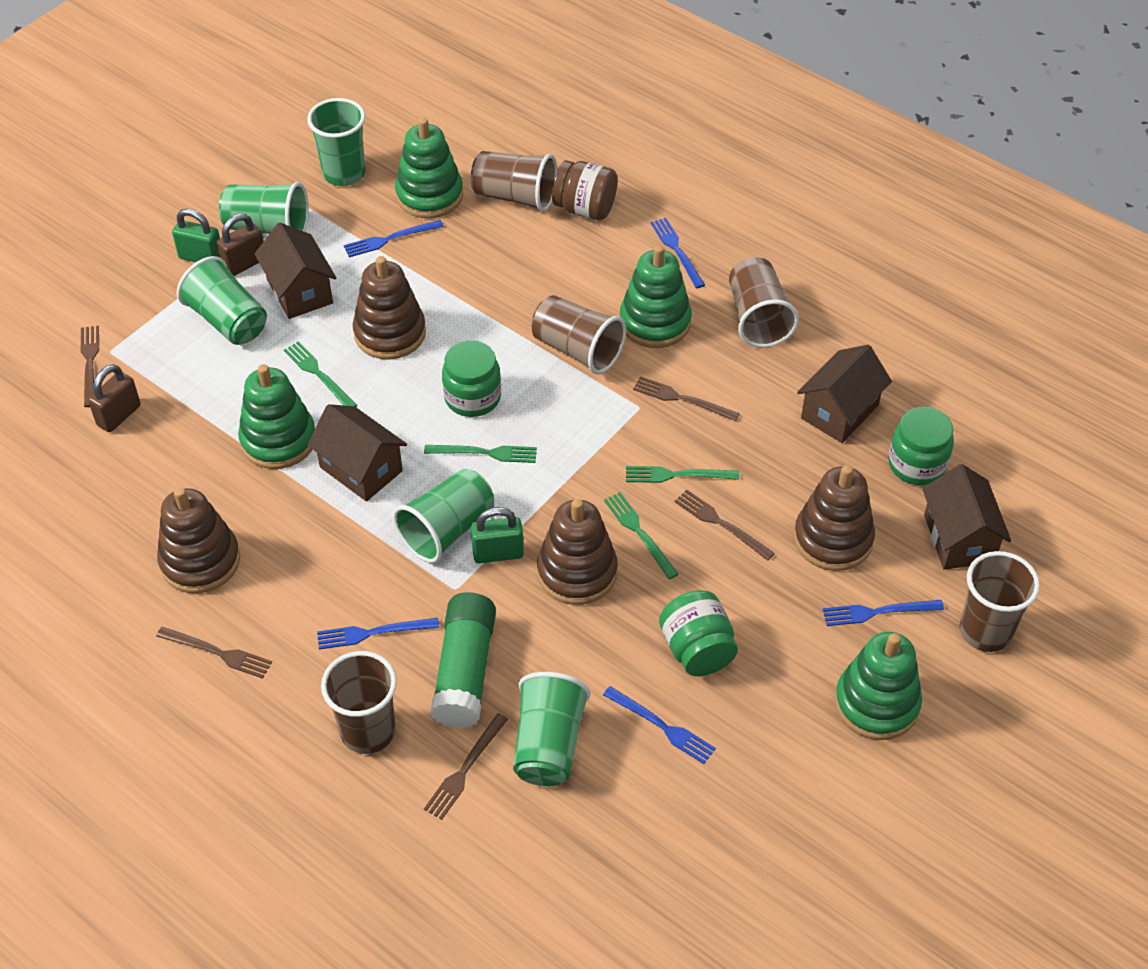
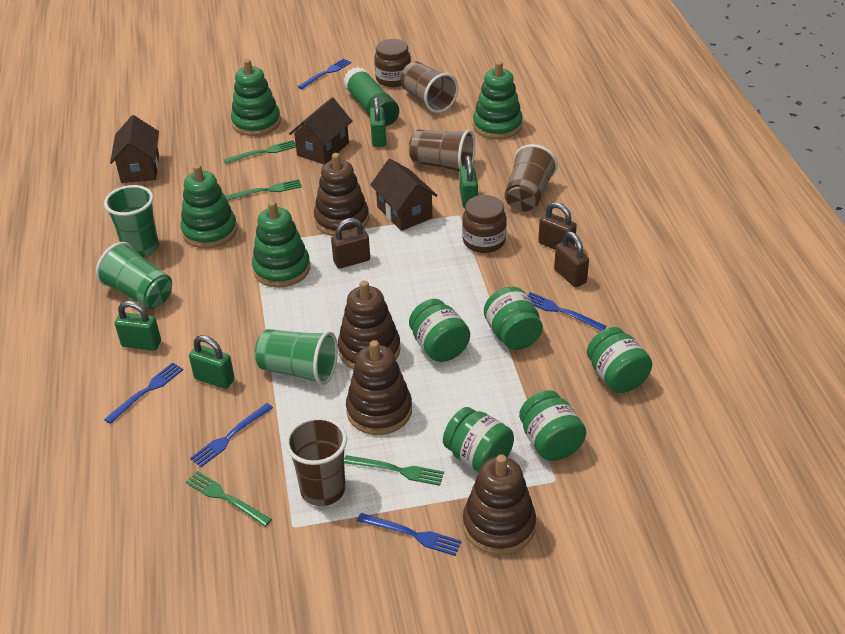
brown cup: [321,651,397,754] [471,151,557,212] [531,295,626,374] [729,257,799,347] [959,551,1040,652] = 5 -> [285,417,347,506] [400,61,458,113] [409,129,475,171] [504,144,558,212] = 4
brown fork: [81,326,99,407] [156,627,272,679] [424,713,508,820] [633,376,740,421] [674,490,775,561] = 5 -> none = 0
brown house: [255,223,336,319] [307,404,407,502] [797,345,892,443] [923,464,1011,570] = 4 -> [110,115,159,183] [289,98,352,164] [370,159,438,231] = 3
brown jar: [552,160,618,220] = 1 -> [374,39,411,87] [462,195,507,253] = 2
brown padlock: [88,364,141,432] [217,214,264,276] = 2 -> [331,218,370,269] [538,202,577,250] [554,231,589,287] = 3
green cup: [177,256,267,345] [219,182,309,234] [307,98,365,186] [393,469,494,563] [513,672,590,786] = 5 -> [96,242,172,309] [104,185,159,258] [255,329,338,385] = 3
green jar: [442,340,501,417] [659,590,738,676] [888,407,954,485] = 3 -> [409,299,470,362] [443,407,514,472] [484,287,543,350] [519,390,586,461] [587,327,652,393] = 5
green padlock: [172,209,220,262] [471,507,524,563] = 2 -> [115,301,161,351] [189,335,235,389] [370,97,386,147] [459,155,478,208] = 4

